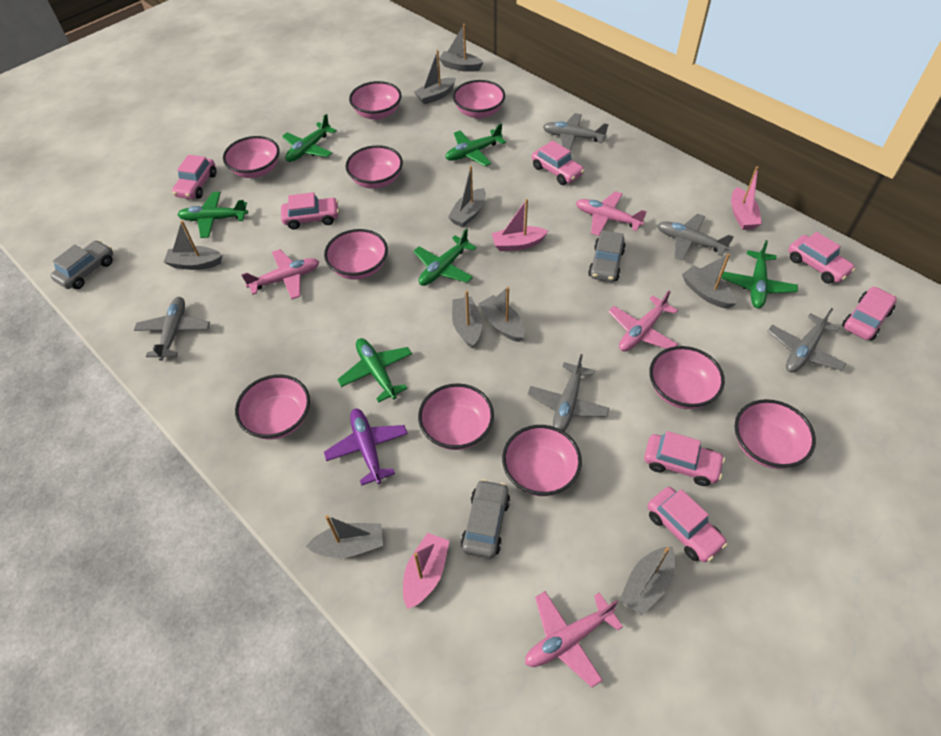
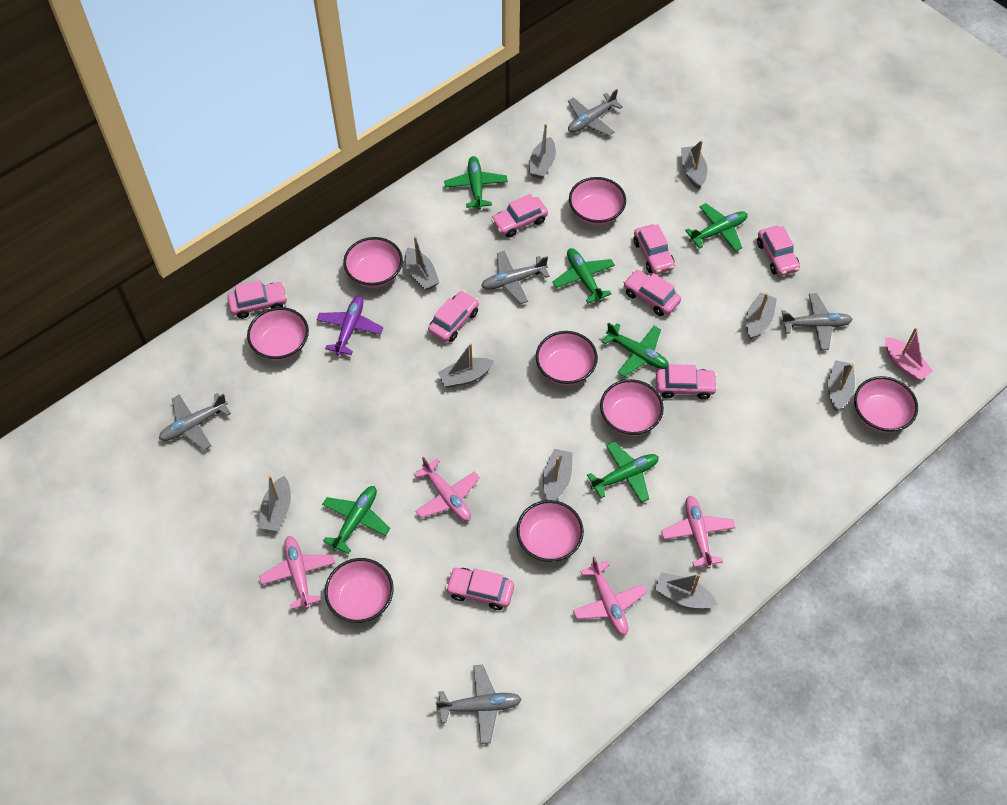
grey car: [50,240,113,289] [461,479,510,559] [588,230,626,282] = 3 -> none = 0
pink boat: [403,533,449,609] [491,199,548,251] [731,166,762,230] = 3 -> [885,328,933,381] = 1
pink bowl: [223,136,279,178] [235,375,310,439] [324,229,388,280] [345,145,403,189] [349,81,402,120] [418,383,494,450] [453,80,505,119] [502,425,582,496] [649,346,725,409] [735,399,816,469] = 10 -> [247,307,309,361] [324,558,394,623] [343,237,403,288] [516,500,584,562] [536,331,598,385] [569,177,626,225] [600,379,664,436] [854,376,918,433] = 8
pink car: [172,155,217,199] [281,192,339,229] [532,140,585,185] [644,431,725,486] [647,487,727,562] [788,232,856,284] [842,286,897,341] = 7 -> [227,280,288,319] [428,291,479,342] [445,567,514,610] [491,194,548,238] [623,270,681,316] [633,224,675,274] [656,364,718,399] [757,226,800,276] = 8

